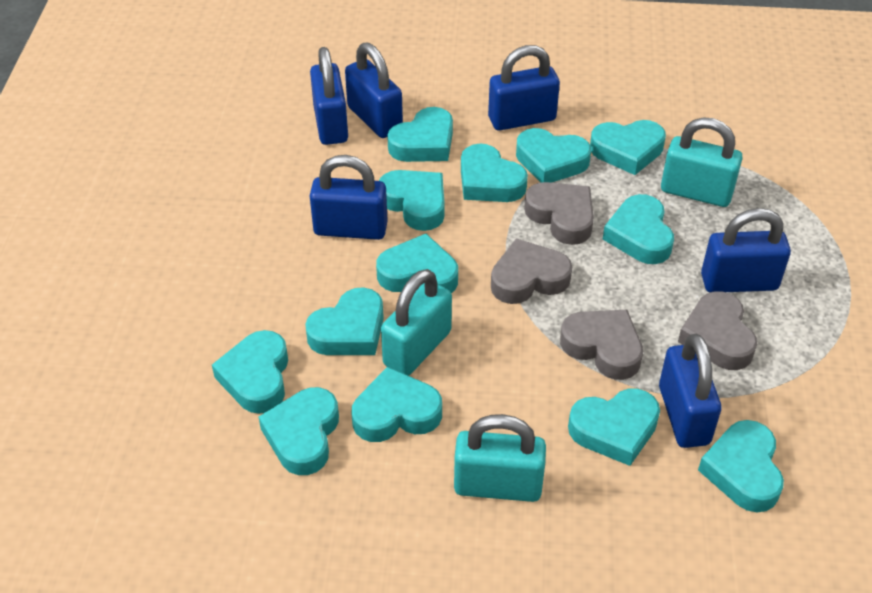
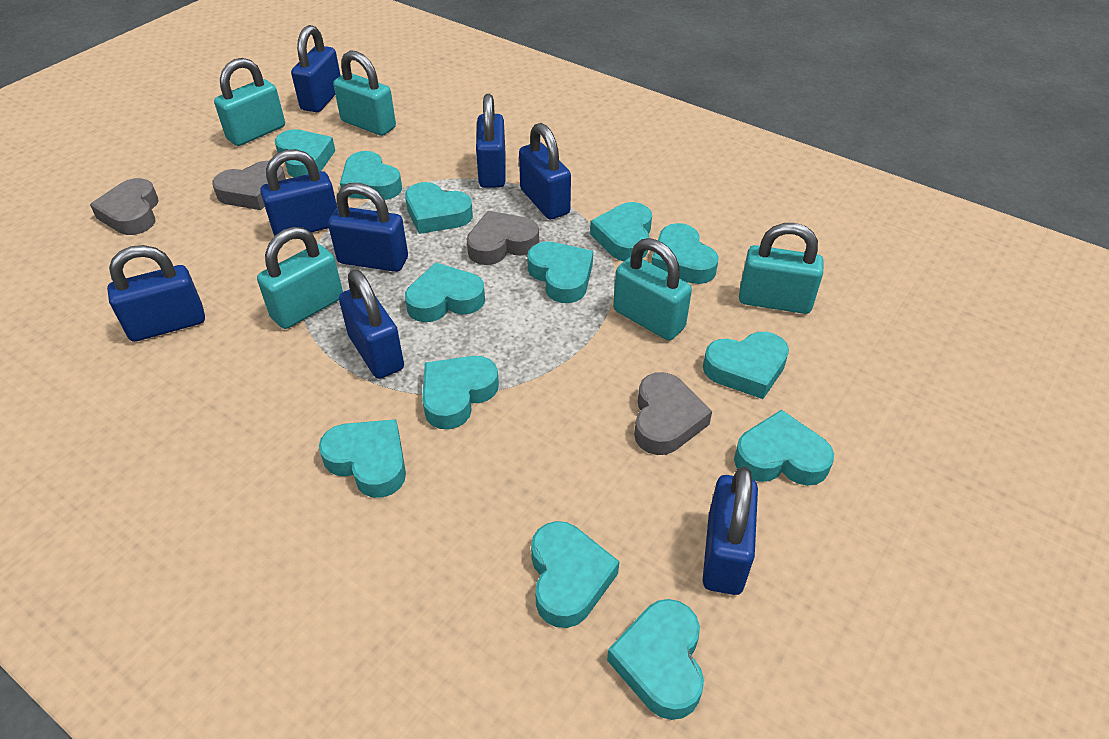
blue padlock: [310,47,348,145] [310,155,388,240] [345,42,403,138] [488,45,560,130] [659,334,721,448] [701,208,791,292] = 6 -> [107,245,205,342] [260,149,337,236] [291,25,341,112] [328,183,408,272] [339,269,404,379] [476,94,505,188] [519,123,571,219] [703,467,758,595] = 8
turquoise padlock: [381,269,452,376] [454,414,546,502] [661,117,743,207] = 3 -> [214,58,285,146] [257,227,343,329] [333,50,396,136] [613,238,692,340] [739,223,824,314] = 5

